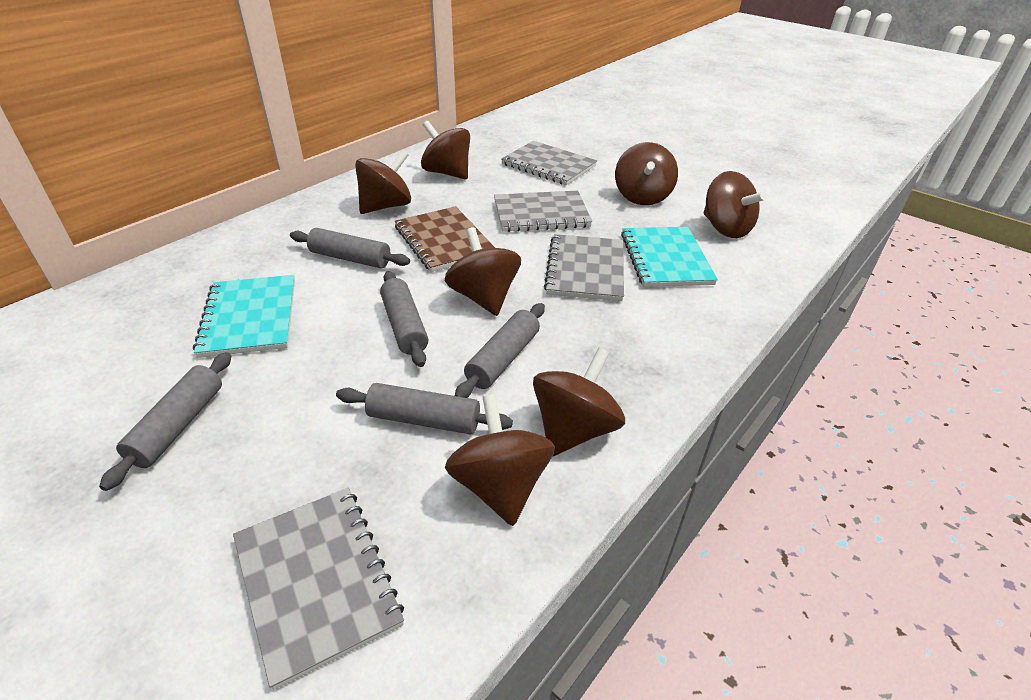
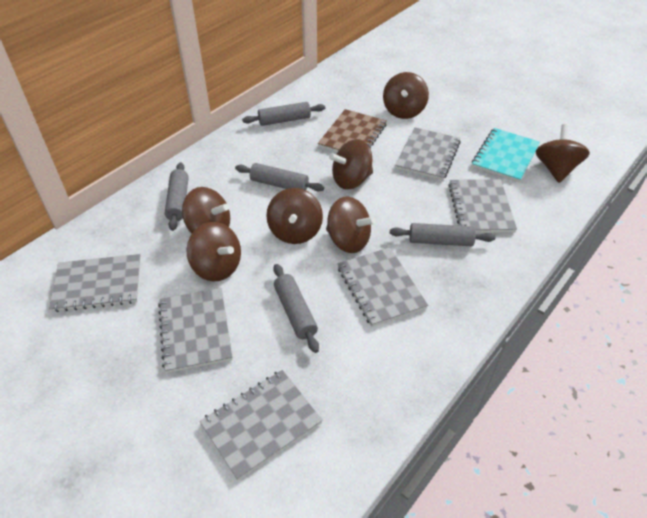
grey notebook: [233,488,404,690] [494,191,592,232] [501,141,597,185] [544,234,624,301] = 4 -> [49,254,141,312] [158,288,232,373] [200,370,323,480] [338,247,428,327] [395,127,461,181] [448,179,517,233] = 6
turquoise notebook: [193,275,295,358] [621,227,718,287] = 2 -> [472,128,540,182] = 1

